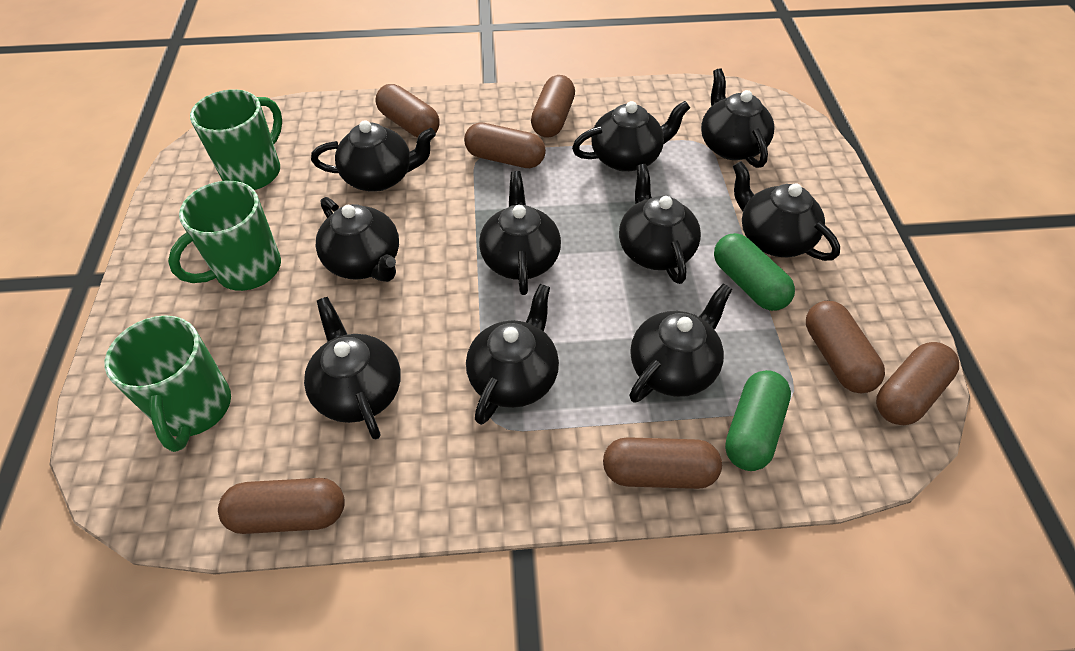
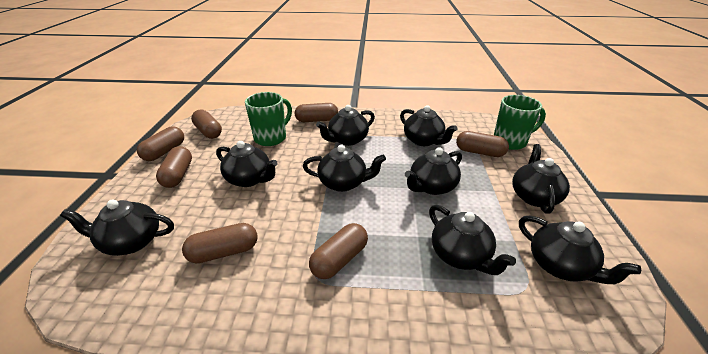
black teapot: [304,297,401,440] [311,120,436,191] [315,197,399,282] [466,284,559,425] [479,171,561,295] [572,101,690,172] [619,164,701,284] [629,283,732,402] [701,68,775,168] [733,161,840,261] = 10 -> [60,200,174,256] [216,141,278,187] [303,145,386,192] [316,105,375,146] [400,105,458,146] [405,147,462,195] [429,205,516,275] [512,144,570,214] [519,216,641,284] = 9
green capsule: [714,233,795,311] [725,370,791,471] = 2 -> none = 0
green mug: [105,315,231,452] [168,181,281,291] [190,89,282,190] = 3 -> [245,92,292,146] [494,95,546,150] = 2

